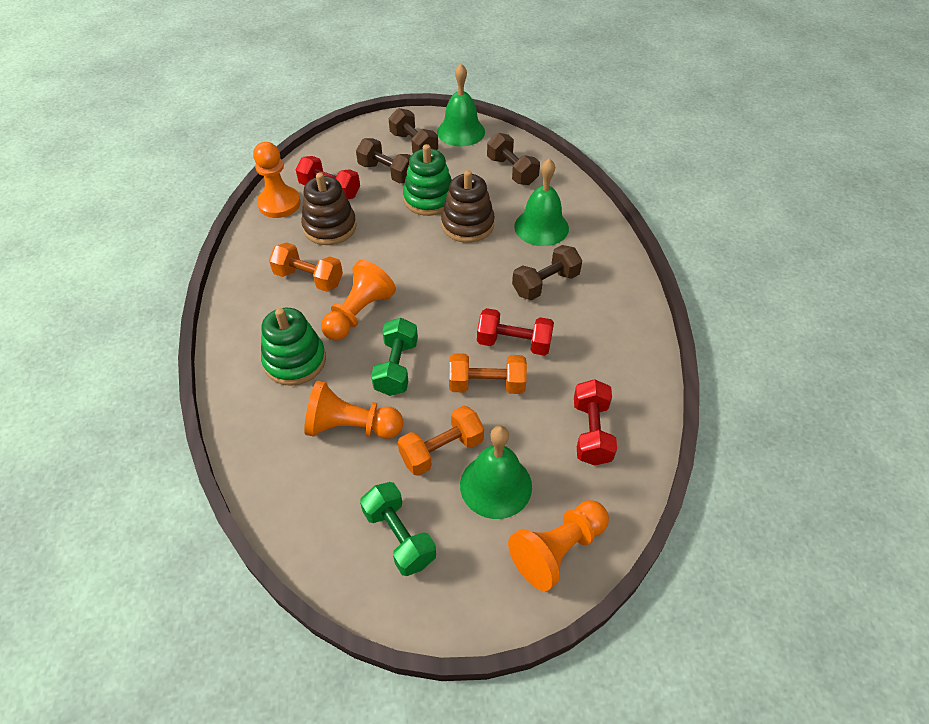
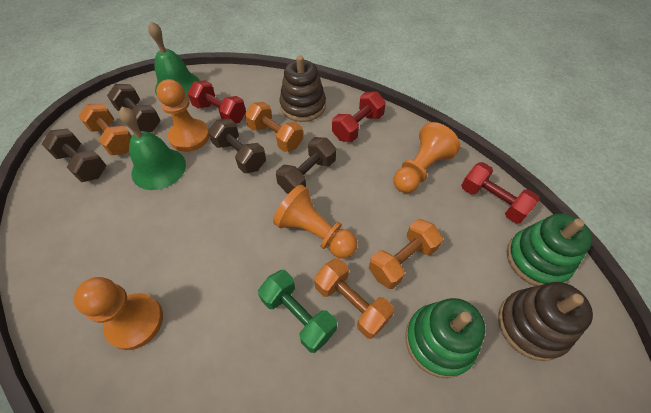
green bell: [437,64,485,146] [460,426,532,519] [514,158,569,246] = 3 -> [119,107,186,190] [148,21,200,99] = 2
green dumbbell: [360,482,436,576] [371,318,418,396] = 2 -> [258,270,337,353] = 1
orange dumbbell: [269,242,343,292] [398,406,484,476] [449,353,527,394] = 3 -> [79,104,132,155] [245,102,303,152] [314,258,395,339] [369,219,443,289] = 4

